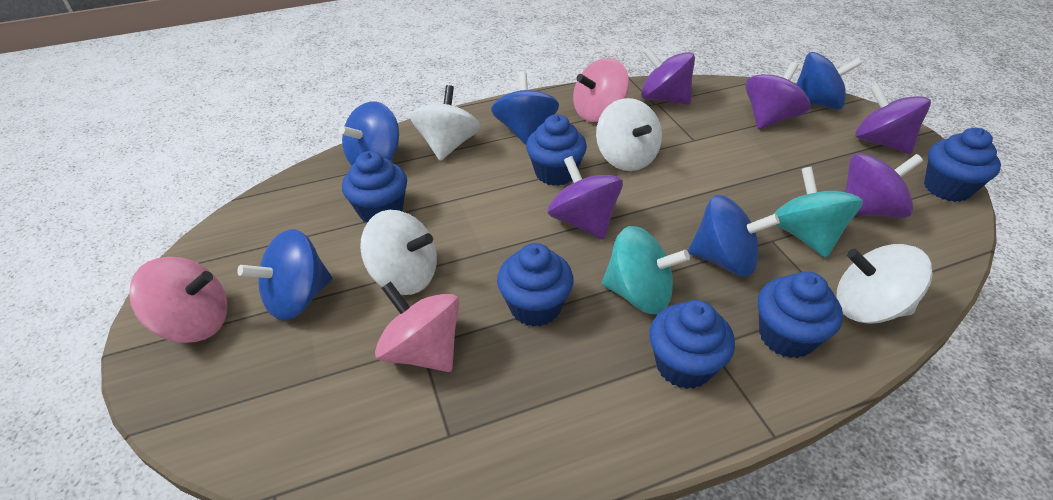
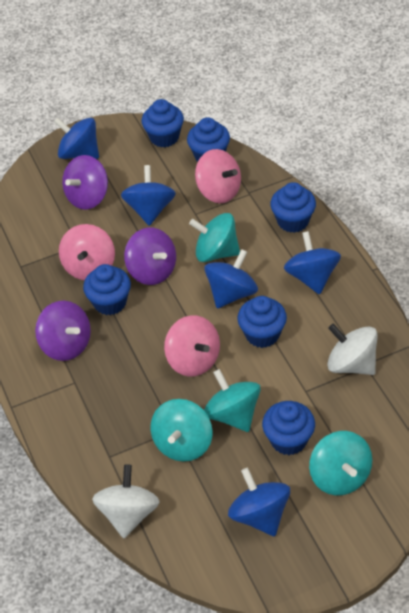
purple spinning top: [548,156,623,240] [641,48,695,105] [746,62,810,129] [845,153,923,218] [855,84,931,154] = 5 -> [35,301,91,361] [62,155,108,210] [124,228,176,285] = 3
turquoise spinning top: [602,226,690,314] [774,167,863,258] = 2 -> [150,399,213,462] [189,213,240,262] [204,369,261,432] [309,431,372,496] = 4
white spinning top: [360,210,437,295] [410,85,480,161] [596,98,662,171] [837,244,933,324] = 4 -> [92,464,160,538] [327,324,378,375] = 2

